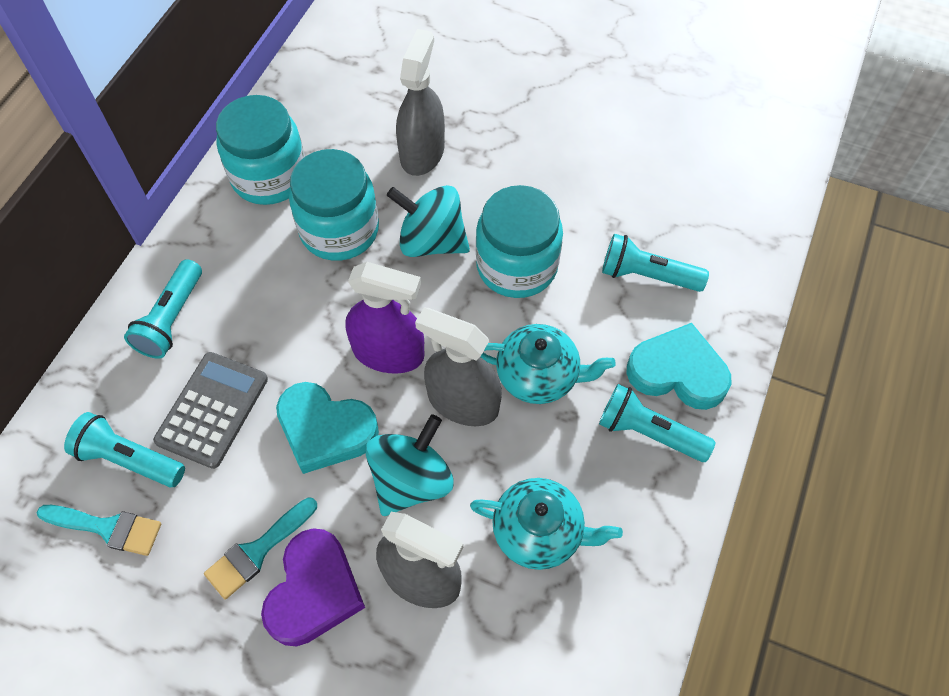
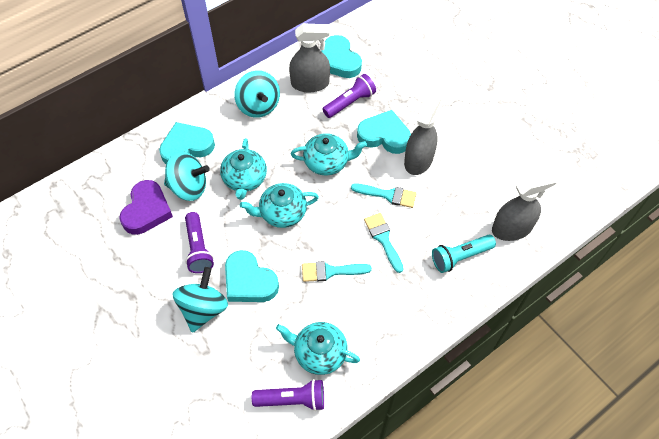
grey calculator: [153,352,268,469] = 1 -> none = 0
purple flashlight: none = 0 -> [185,212,214,273] [252,379,324,411] [322,74,376,118] = 3
purple spray bottle: [345,262,424,374] = 1 -> none = 0
turquoise brush: [37,505,161,556] [204,497,317,599] = 2 -> [302,261,372,282] [351,183,417,208] [364,213,404,273] = 3
turquoise flashlight: [64,412,185,487] [124,259,202,359] [599,384,715,462] [602,234,709,292] = 4 -> [432,235,496,273] = 1
turquoise heart: [276,382,379,474] [626,323,731,410] = 2 -> [159,122,215,164] [225,250,279,302] [321,35,362,78] [357,110,411,154] = 4
turquoise jar: [216,95,305,205] [289,149,379,261] [476,185,563,298] = 3 -> none = 0
turquoise spinning top: [366,414,454,516] [387,185,470,257] = 2 -> [164,152,210,201] [173,267,228,333] [234,70,280,118] = 3
turquoise teapot: [470,478,623,570] [480,324,616,404] = 2 -> [220,138,267,200] [240,183,319,228] [276,322,360,375] [291,133,367,176] = 4

